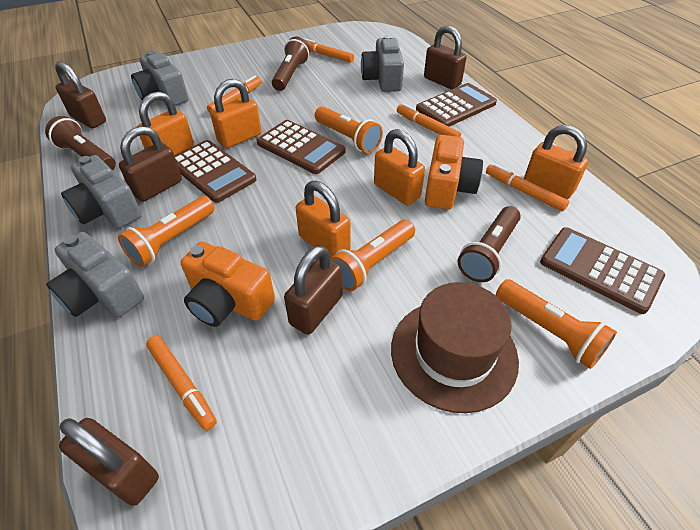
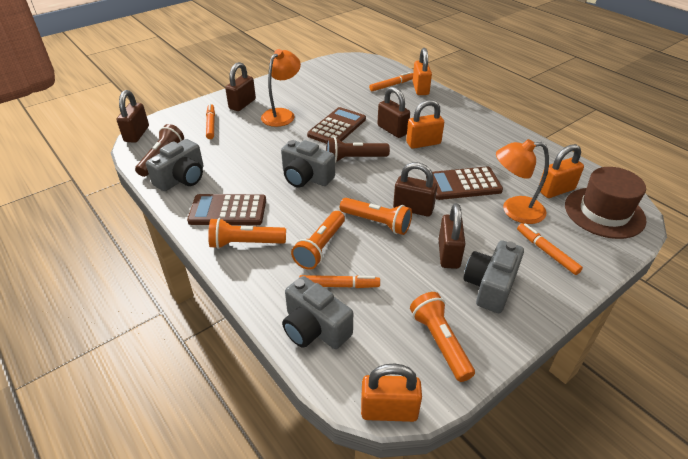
brown calculator: [175,140,257,203] [257,120,346,174] [416,83,497,127] [540,227,665,314] = 4 -> [187,194,266,225] [307,107,366,143] [426,166,503,200] = 3
brown flashlight: [45,116,116,170] [272,37,310,91] [458,206,521,282] = 3 -> [135,124,184,177] [326,137,390,163] = 2
orange camera: [181,242,275,327] [425,135,483,209] = 2 -> none = 0
orange lamp: none = 0 -> [261,49,301,127] [496,139,549,224] = 2
orange marker: [146,336,217,431] [207,76,262,113] [303,38,354,63] [397,103,461,137] [486,164,569,211] = 5 -> [206,104,215,139] [299,275,380,288] [369,72,413,91] [517,223,583,275] = 4
orange padlock: [137,92,194,156] [210,79,262,148] [296,181,351,258] [374,129,425,205] [524,125,588,199] = 5 -> [361,364,422,422] [406,100,444,149] [413,48,432,95] [539,144,584,198] = 4

